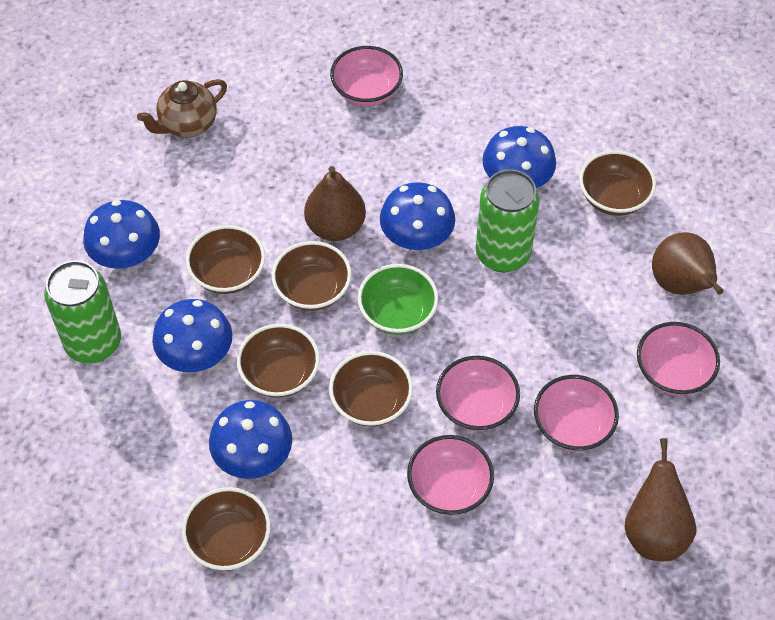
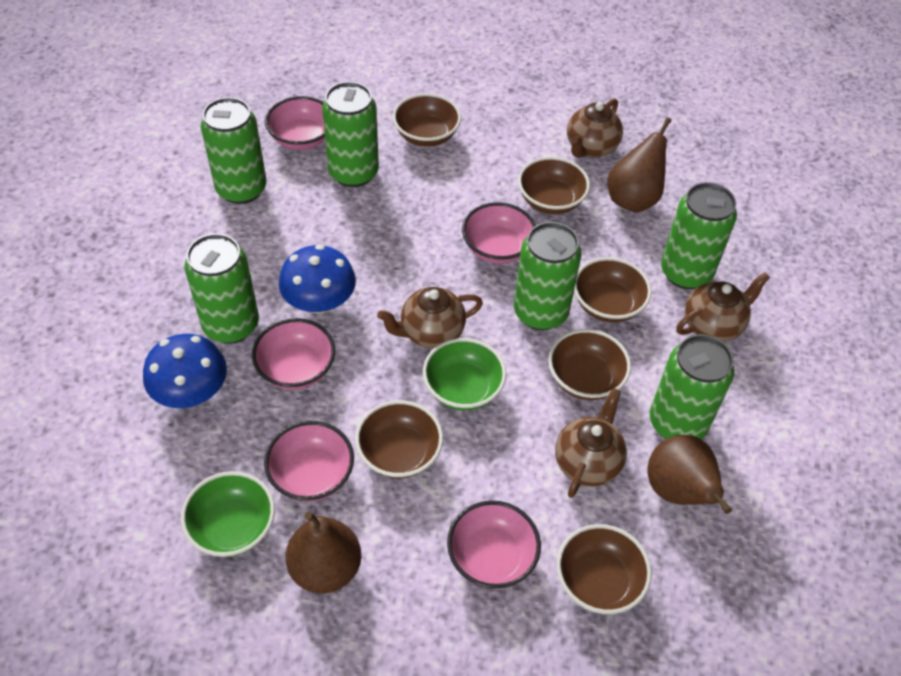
blue mushroom: [83,200,160,269] [152,299,232,372] [209,400,292,479] [380,182,455,250] [482,126,556,188] = 5 -> [143,334,227,408] [279,244,356,314] = 2
brown teapot: [137,79,227,138] = 1 -> [377,287,483,348] [555,388,627,498] [567,98,623,158] [676,272,770,342] = 4
green bowl: [358,264,439,335] = 1 -> [181,471,275,557] [423,338,507,410] = 2
green can: [44,260,121,363] [475,169,539,272] = 2 -> [184,233,259,344] [201,97,266,204] [322,82,379,187] [514,222,581,330] [650,334,734,439] [661,182,737,289] = 6

